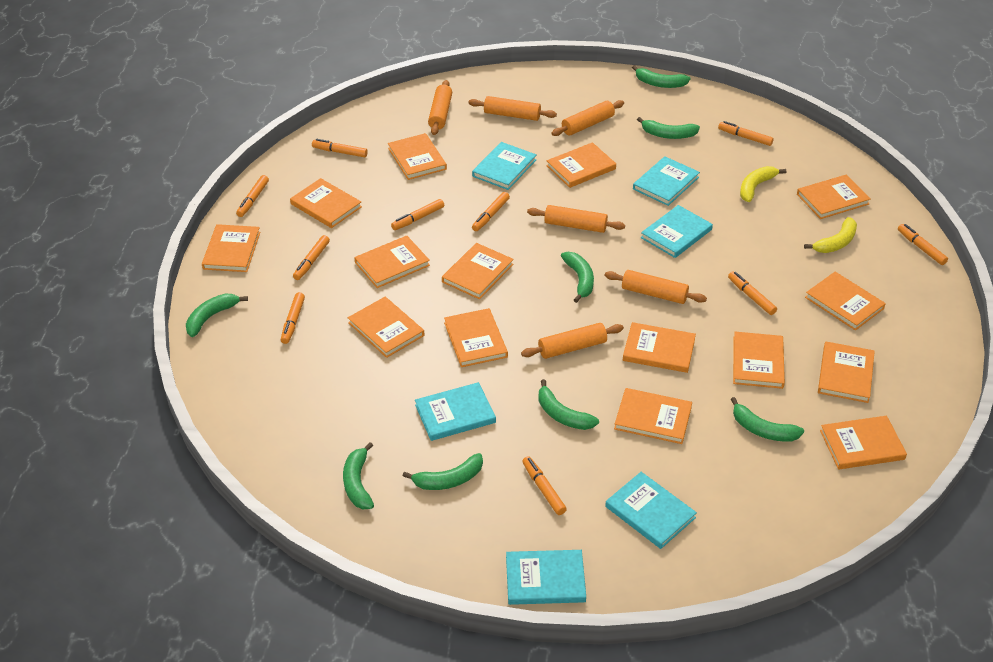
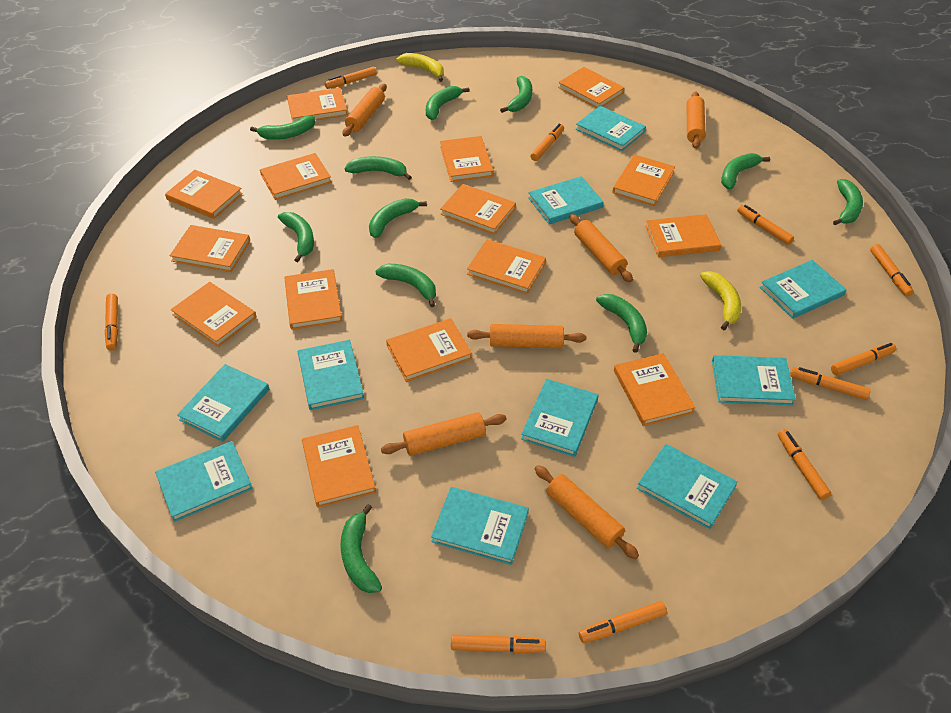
green banana: [186,294,248,337] [343,442,374,509] [403,453,483,490] [539,379,599,430] [561,252,594,303] [632,65,690,88] [637,117,700,139] [731,397,804,442] = 8 -> [250,116,315,140] [278,212,314,262] [340,504,382,593] [345,156,411,180] [369,198,427,238] [375,264,436,307] [426,86,469,120] [500,76,532,113] [596,294,647,353] [721,153,770,189] [833,179,863,225] = 11
turquoise book: [415,382,496,441] [472,142,537,190] [506,550,586,605] [605,472,697,549] [633,156,700,206] [641,205,713,258] = 6 -> [155,441,253,522] [177,364,269,442] [298,340,364,410] [431,487,529,565] [521,379,598,457] [528,176,604,225] [576,106,646,151] [637,444,738,529] [712,355,796,405] [760,260,847,319] = 10

